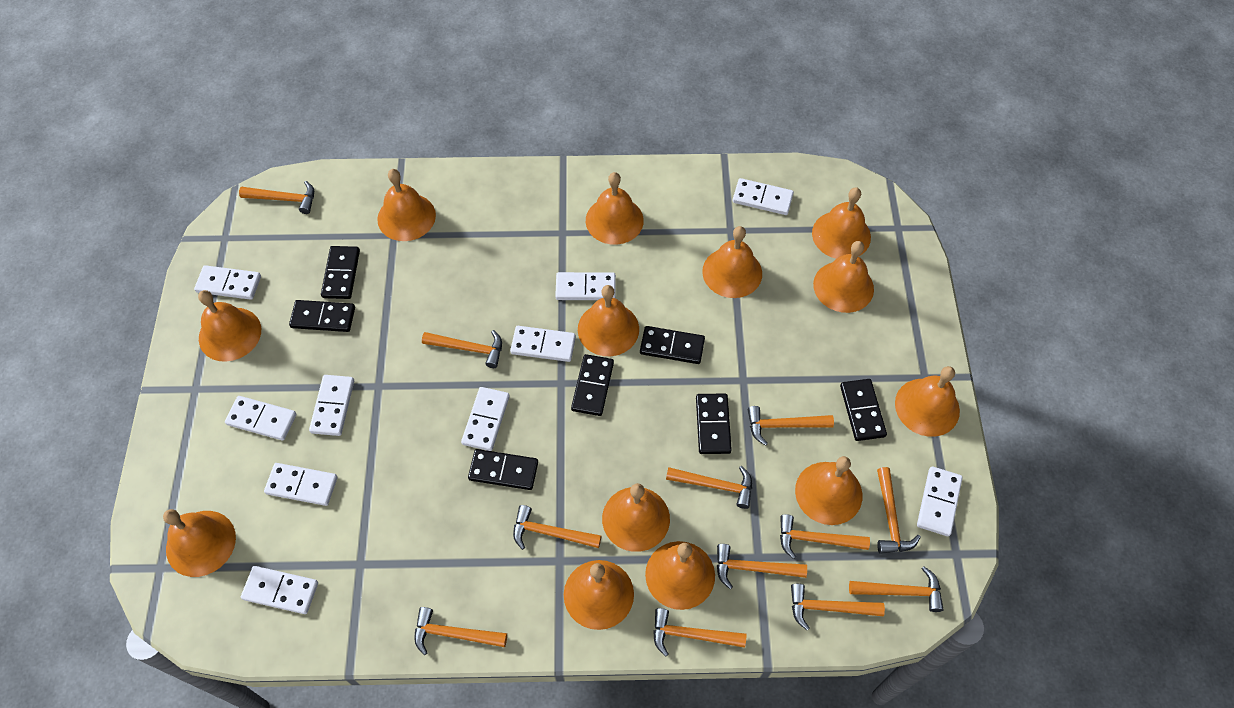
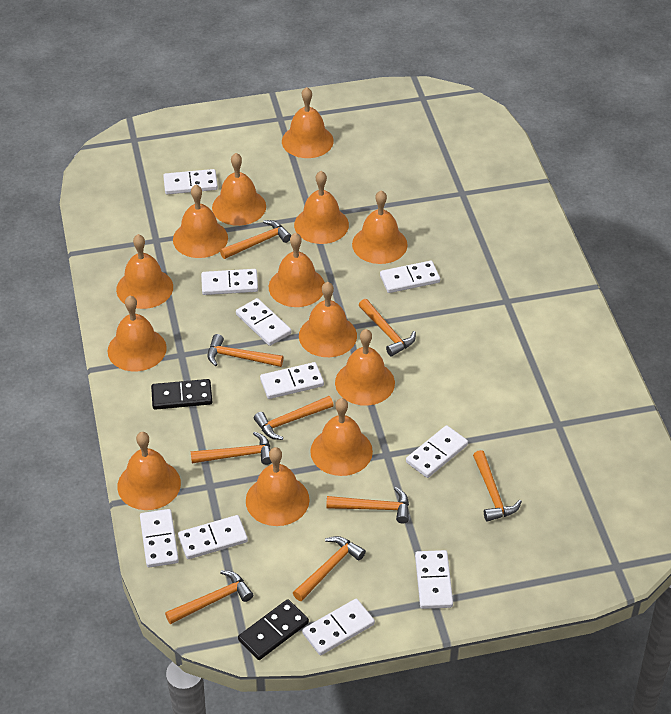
black domino: [289,300,355,332] [321,246,360,299] [468,449,538,490] [571,354,614,416] [640,326,705,364] [696,394,732,454] [840,379,887,441] = 7 -> [151,379,212,410] [238,599,309,660] = 2
orange hammer: [239,181,314,214] [414,607,507,655] [422,330,502,368] [513,505,601,550] [653,608,746,656] [666,466,752,509] [717,544,807,589] [748,406,834,446] [780,514,870,559] [791,584,885,630] [849,567,944,612] [877,467,921,554] = 12 -> [165,570,253,624] [191,432,272,465] [207,334,283,367] [220,220,291,259] [254,396,334,440] [293,536,366,601] [326,487,409,524] [359,299,416,356] [473,450,522,522] = 9

